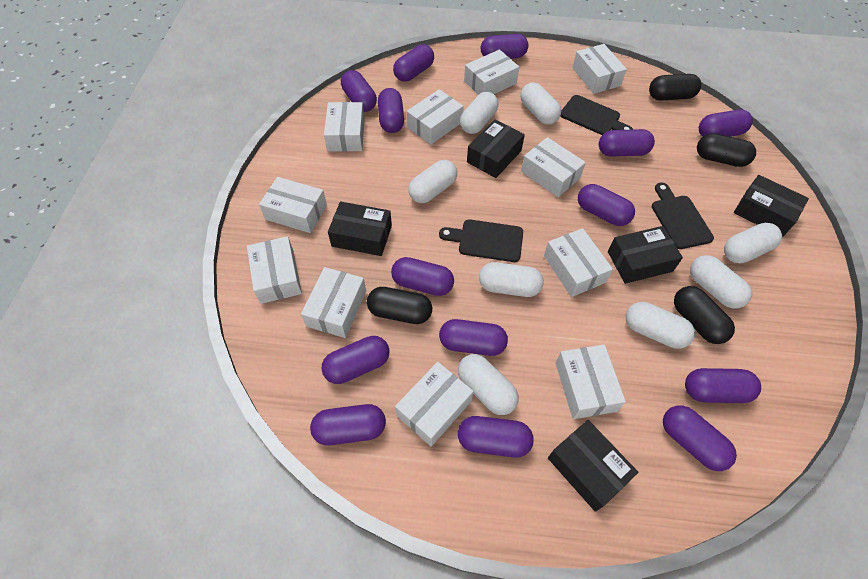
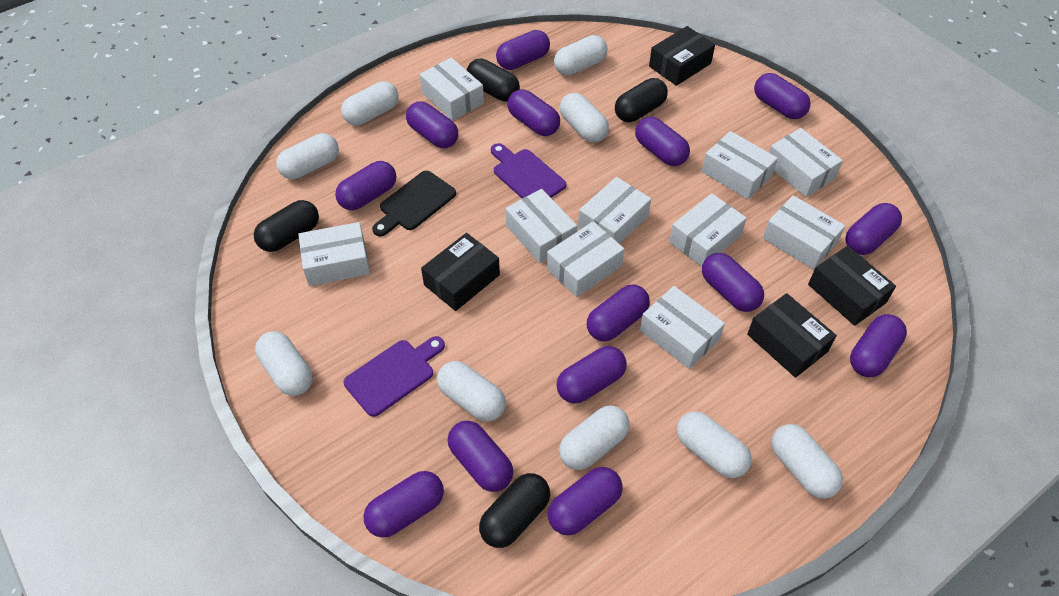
black box: [328,201,392,256] [467,119,525,178] [548,420,638,512] [608,226,683,284] [734,175,809,237] = 5 -> [421,233,500,311] [649,26,715,86] [747,293,837,378] [808,246,896,326] = 4
black cutting board: [439,219,523,262] [561,95,633,135] [652,182,714,249] = 3 -> [372,171,456,237] = 1
purple cutting board: none = 0 -> [344,336,445,417] [491,143,566,198] = 2
white box: [247,236,302,304] [259,177,327,233] [301,267,366,338] [324,102,365,152] [395,362,473,446] [407,89,464,145] [464,49,519,95] [521,137,586,197] [544,228,613,297] [555,344,626,419] [572,44,627,94] = 11 -> [298,222,370,286] [419,57,484,121] [505,189,577,263] [547,221,624,297] [578,177,651,244] [640,286,725,369] [669,193,747,267] [702,131,778,199] [763,195,845,270] [769,128,843,197] = 10
white capsule: [408,160,457,203] [458,354,519,415] [460,92,498,134] [479,262,544,297] [520,82,561,125] [626,302,695,349] [690,255,752,308] [724,223,782,263] = 8 -> [255,331,313,396] [276,133,339,179] [341,81,399,126] [437,361,506,422] [554,35,607,76] [559,93,609,142] [559,405,629,470] [677,411,752,478] [771,424,843,499] = 9

